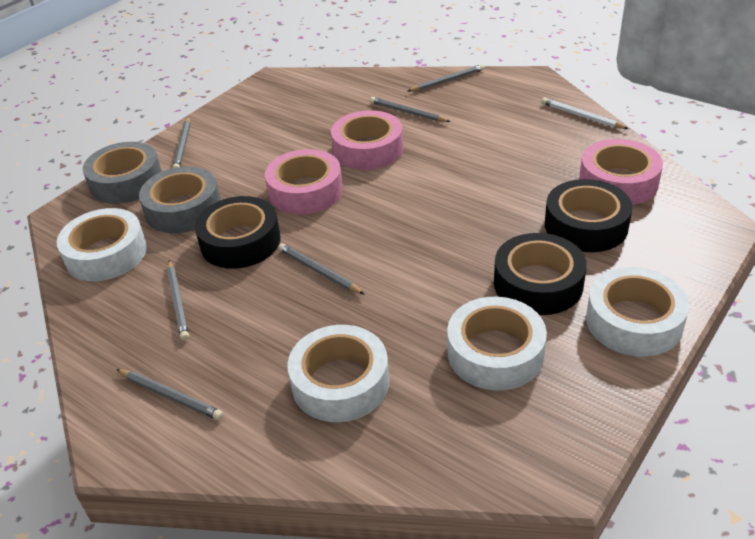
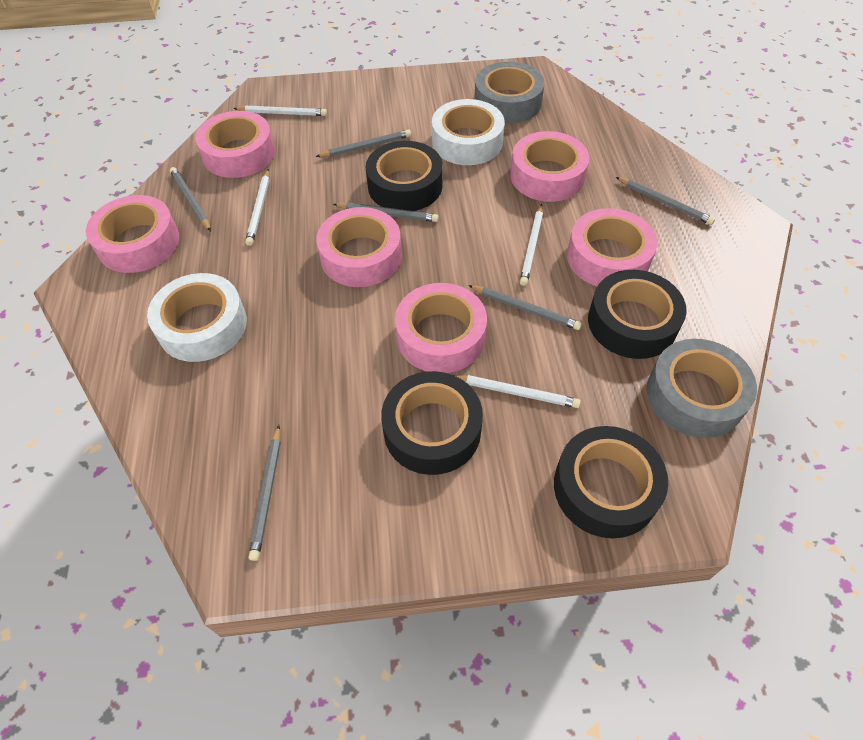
black tape: [195,196,280,269] [494,233,587,315] [545,179,633,252] = 3 -> [365,141,443,211] [381,371,483,475] [554,426,668,538] [588,270,687,359] = 4
pink tape: [265,149,343,214] [331,110,403,170] [579,139,663,205] = 3 -> [86,195,179,273] [195,111,275,178] [316,207,402,287] [395,283,487,373] [510,131,589,202] [567,208,657,286] = 6
white pencil: [541,98,629,129] = 1 -> [233,105,327,116] [245,169,270,246] [454,375,581,408] [520,204,543,286] = 4
white tape: [57,208,147,281] [287,325,389,422] [447,297,547,390] [586,267,689,357] = 4 -> [147,273,247,362] [432,99,505,165] = 2

